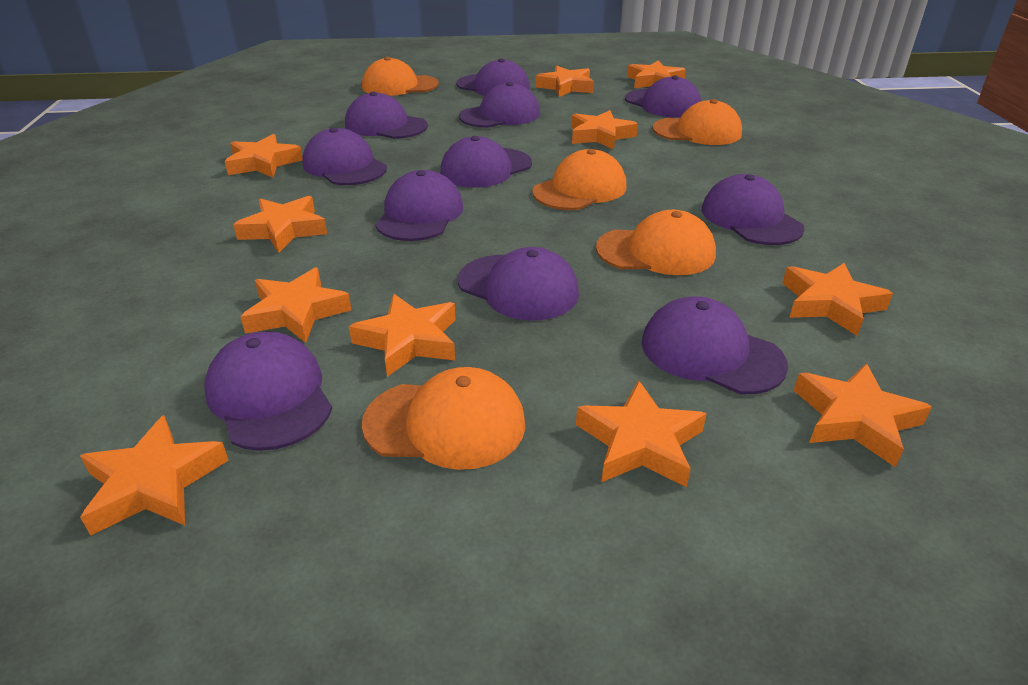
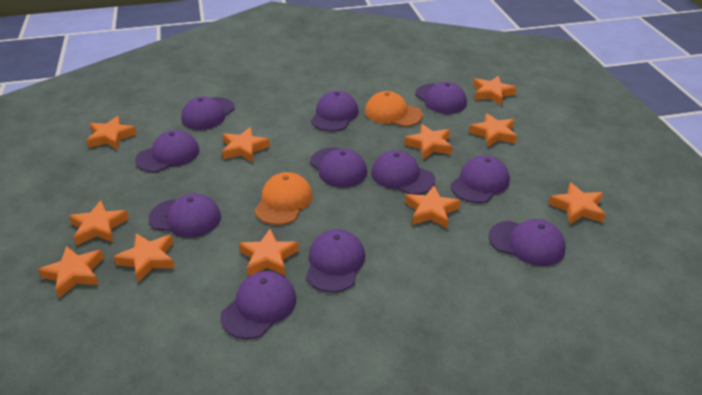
orange cap: [361,367,525,470] [362,57,439,96] [532,149,627,210] [596,210,716,275] [652,99,742,145] = 5 -> [254,172,313,225] [365,91,423,127] = 2

